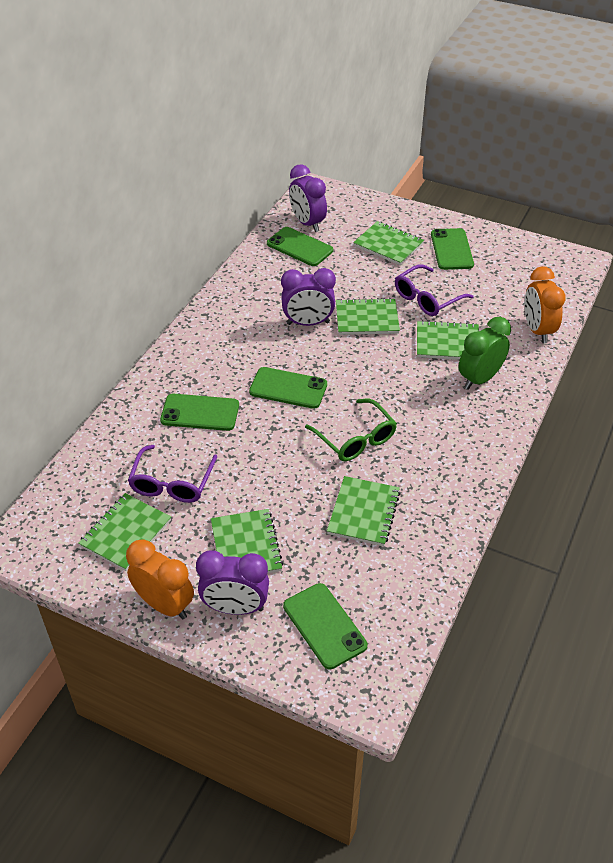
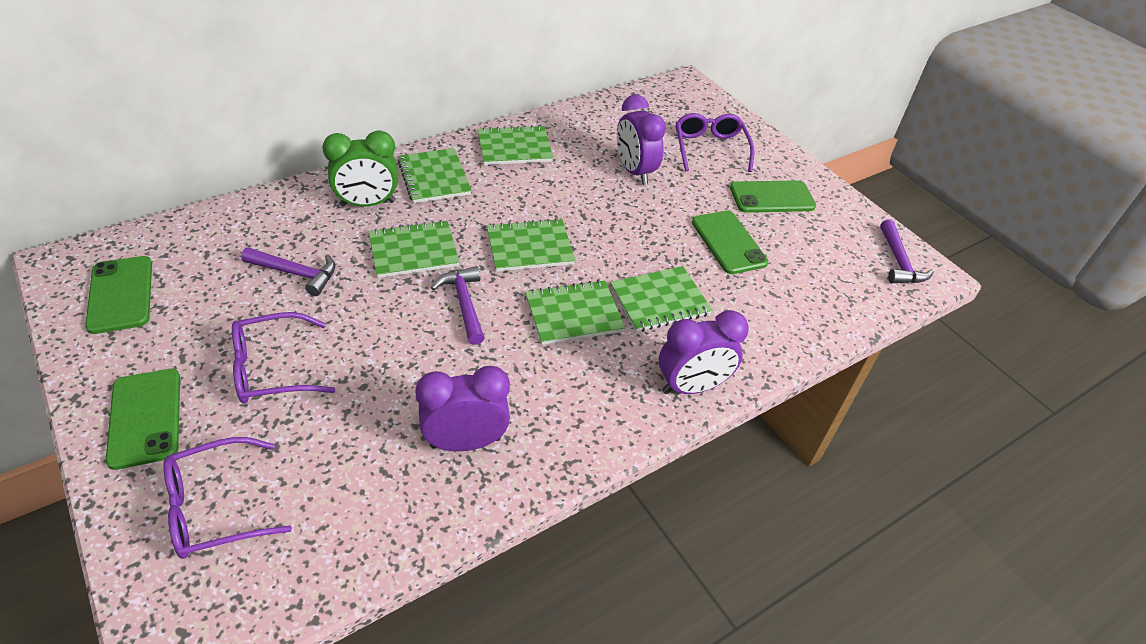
green glasses: [305,398,397,461] = 1 -> none = 0
green phone: [160,394,239,431] [249,367,327,409] [267,227,333,266] [283,583,367,669] [431,228,474,270] = 5 -> [85,256,152,334] [106,369,180,470] [692,210,768,274] [730,180,816,213] = 4
orange clock: [126,539,194,619] [525,266,566,343] = 2 -> none = 0
purple glasses: [128,445,217,503] [395,264,473,316] = 2 -> [163,437,292,559] [232,312,335,404] [676,113,754,172] = 3
purple hammer: none = 0 -> [241,247,336,296] [431,266,485,345] [880,219,934,283] = 3

